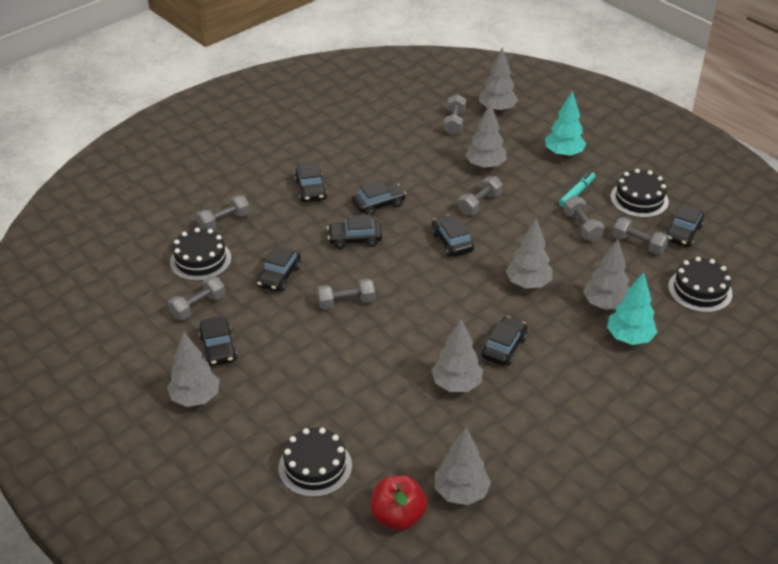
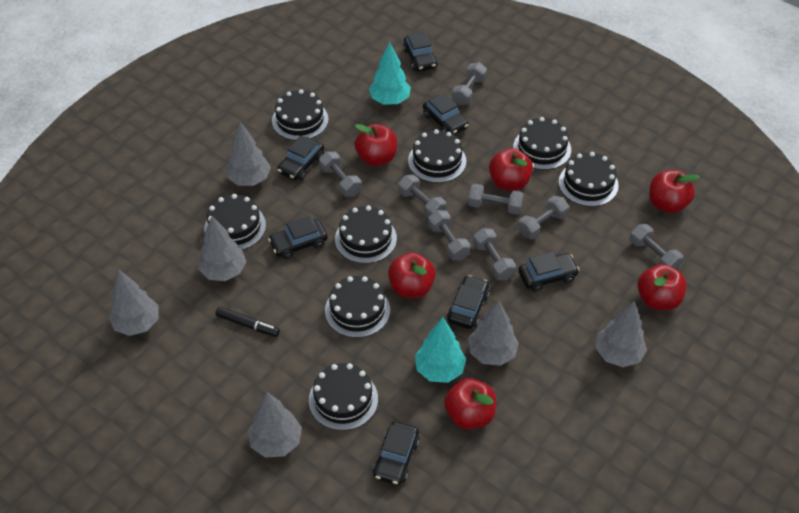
black cake: [170,228,231,281] [279,428,352,497] [610,169,669,218] [668,257,733,313] = 4 -> [204,194,266,250] [272,89,328,140] [309,363,378,430] [325,276,390,338] [335,206,397,263] [408,129,466,183] [513,117,571,170] [559,152,619,206] = 8
black car: [199,316,237,366] [256,246,301,292] [295,162,327,202] [327,215,382,249] [352,180,406,216] [432,215,474,257] [481,316,527,366] [665,204,704,247] = 8 -> [268,216,328,259] [277,135,324,181] [373,422,420,485] [403,32,438,71] [423,93,469,135] [447,275,490,329] [518,252,579,292] = 7
black marker: none = 0 -> [215,306,280,337] = 1
grey dumbbell: [168,276,225,320] [196,195,250,230] [317,278,375,310] [444,94,466,135] [458,176,503,215] [564,196,604,242] [612,217,669,254] = 7 -> [319,151,361,197] [398,175,446,217] [428,210,471,261] [452,62,487,105] [468,184,523,215] [473,228,516,280] [518,196,569,239] [629,224,683,269] = 8
grey tree: [167,332,220,407] [432,319,483,392] [435,427,491,505] [465,102,507,169] [479,48,518,113] [506,218,553,288] [583,239,629,310] = 7 -> [109,270,159,336] [198,216,246,281] [226,122,271,186] [248,392,302,458] [468,300,519,366] [595,301,647,367] = 6
red apple: [371,475,427,531] = 1 -> [354,124,397,166] [388,252,436,298] [444,378,496,429] [489,148,533,191] [638,264,687,310] [649,170,700,213] = 6
turquoise marker: [559,172,595,207] = 1 -> none = 0

